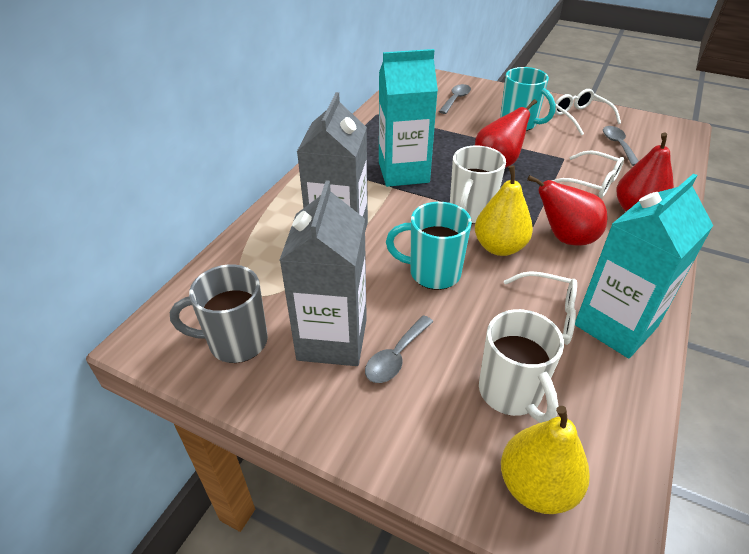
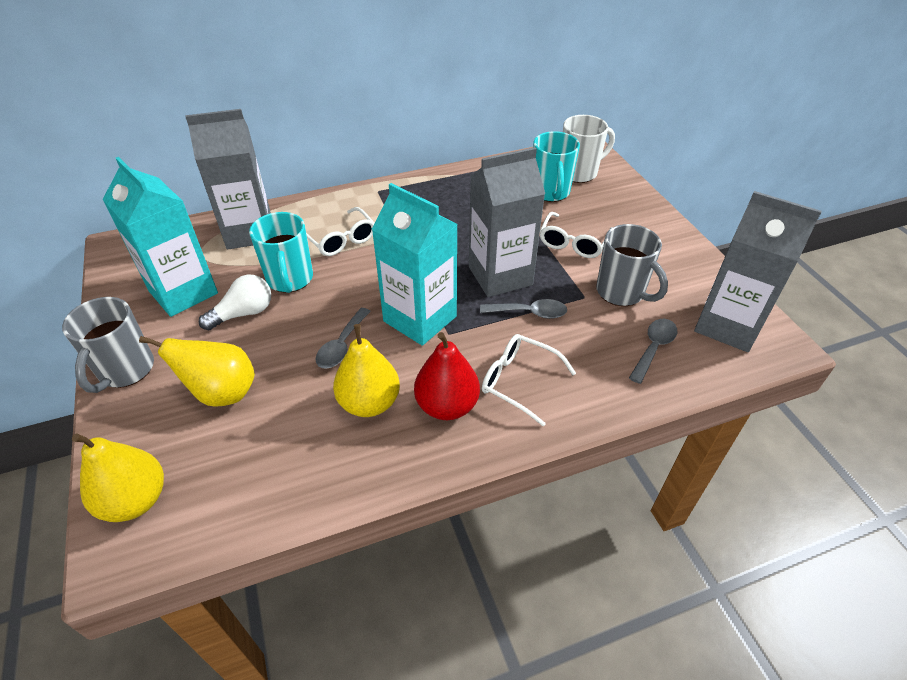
grey carton: [280,180,367,366] [297,92,368,231] = 2 -> [185,109,271,249] [469,147,545,297] [694,191,822,352] = 3
grey mug: [170,264,268,363] = 1 -> [62,297,154,393] [596,224,668,306] = 2
red pear: [475,99,537,168] [527,175,607,246] [616,133,674,212] = 3 -> [414,332,480,420] = 1
white light bulb: none = 0 -> [199,275,271,331] = 1
white mug: [450,145,506,224] [479,309,564,423] = 2 -> [563,115,615,183] = 1
yellow pear: [475,165,533,256] [501,406,590,514] = 2 -> [72,433,164,522] [139,336,255,407] [333,324,400,417] = 3

